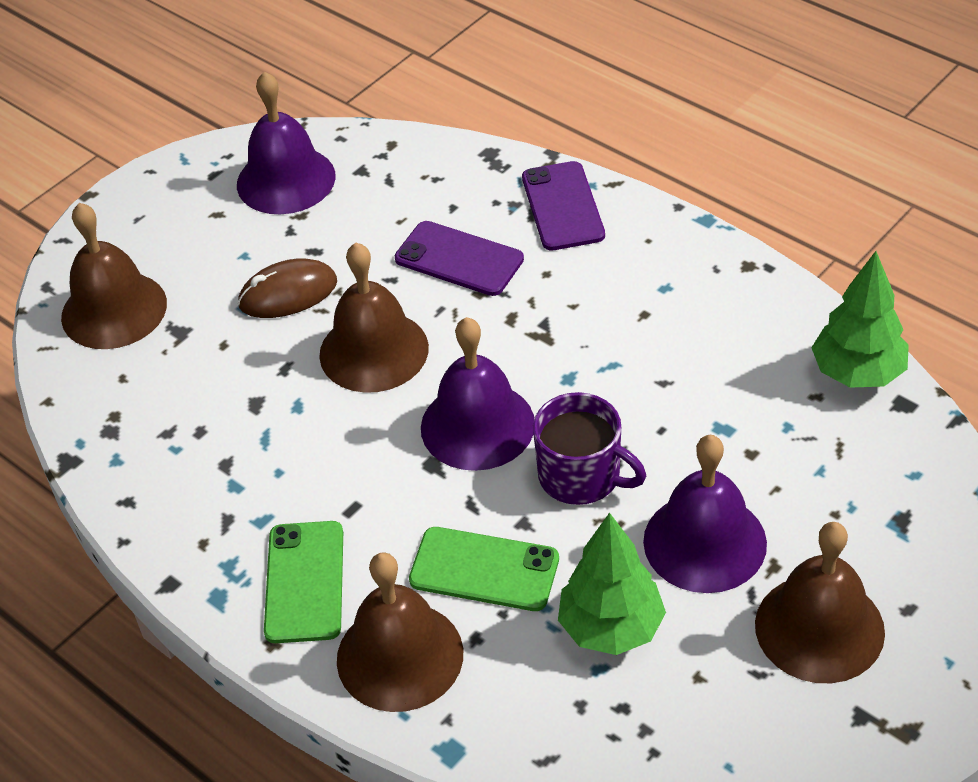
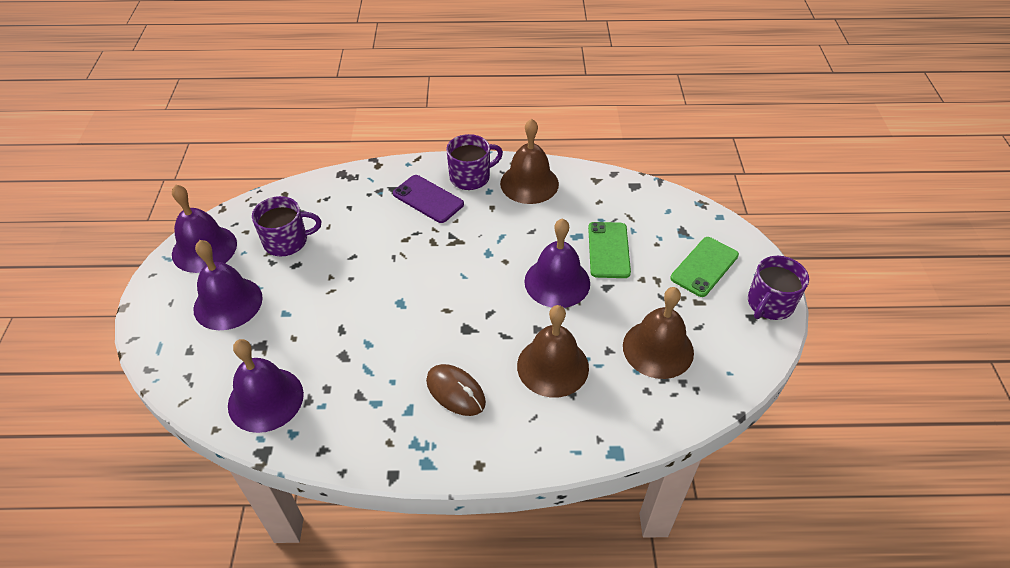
brown bell: [61,203,167,349] [319,243,429,393] [337,552,463,712] [755,522,885,683] = 4 -> [500,119,559,204] [517,305,589,397] [623,287,694,379] = 3
green tree: [558,512,666,655] [811,251,909,388] = 2 -> none = 0
purple bell: [237,72,336,214] [421,317,534,471] [643,435,767,593] = 3 -> [172,184,237,273] [193,240,263,330] [228,339,304,433] [524,218,590,308] = 4
purple mug: [533,392,646,505] = 1 -> [252,196,321,256] [446,134,503,190] [748,256,809,320] = 3
purple phone: [395,221,524,296] [522,161,605,251] = 2 -> [393,175,464,223] = 1

